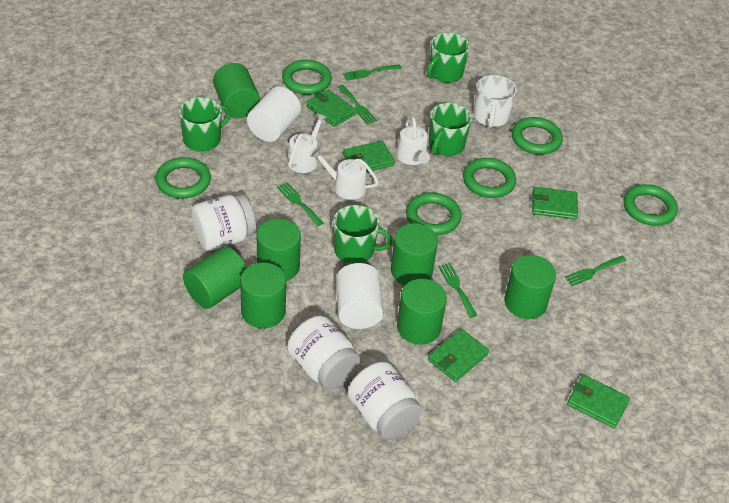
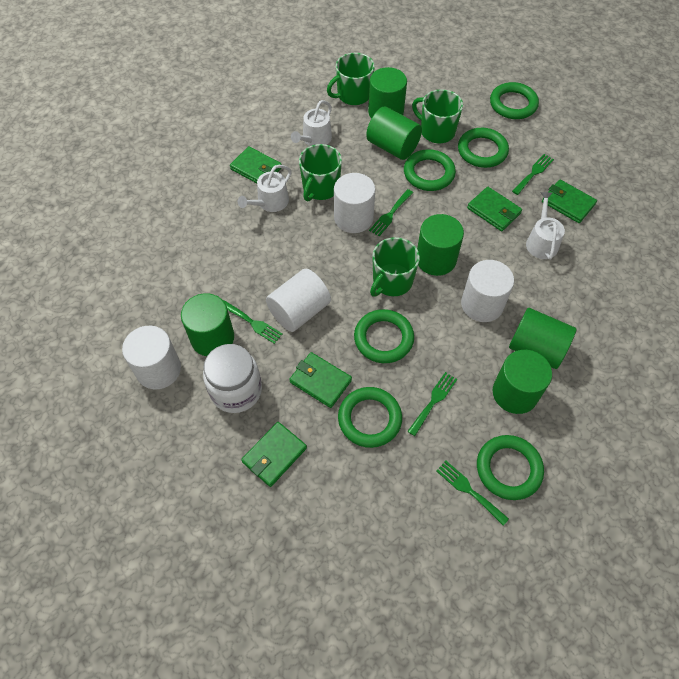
green cylinder: [183,246,247,309] [213,63,260,118] [240,262,286,328] [257,218,301,281] [391,223,438,285] [397,279,447,345] [504,255,556,319] = 7 -> [181,293,234,356] [366,106,422,160] [368,67,407,119] [417,214,464,276] [493,350,552,414] [509,308,576,369] = 6
white cylinder: [247,87,301,142] [336,263,383,329] = 2 -> [122,326,181,389] [266,269,331,332] [334,173,375,233] [461,260,514,322] = 4
white jar: [191,194,256,251] [287,316,360,389] [348,362,422,439] = 3 -> [203,344,262,413] = 1
white mug: [474,75,517,128] = 1 -> none = 0

